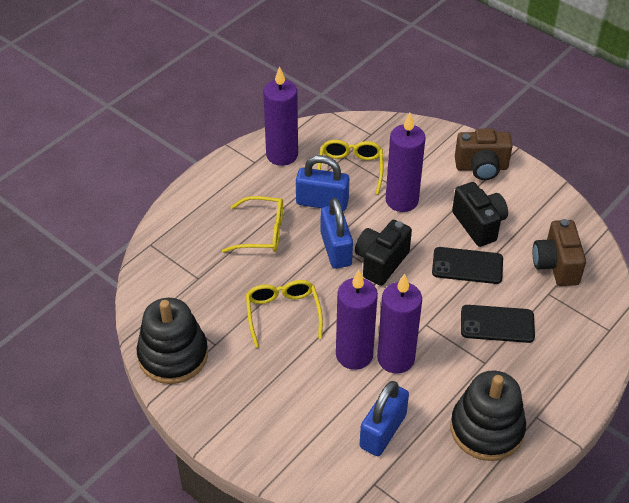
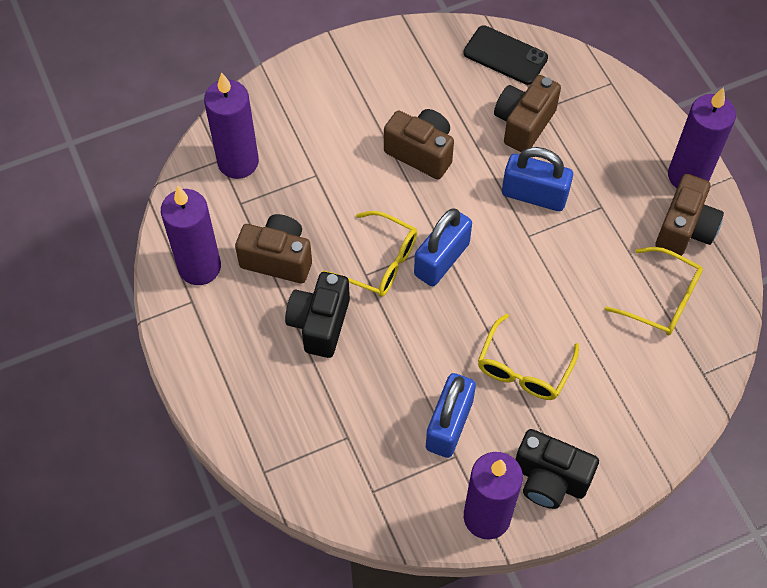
black phone: [432,247,503,284] [461,305,535,343] = 2 -> [463,25,548,85] = 1
black stacking toy: [137,298,208,384] [450,371,526,461] = 2 -> none = 0
brown camera: [455,129,513,180] [533,219,586,286] = 2 -> [235,214,312,283] [384,109,454,179] [494,75,561,152] [655,174,724,256] = 4

